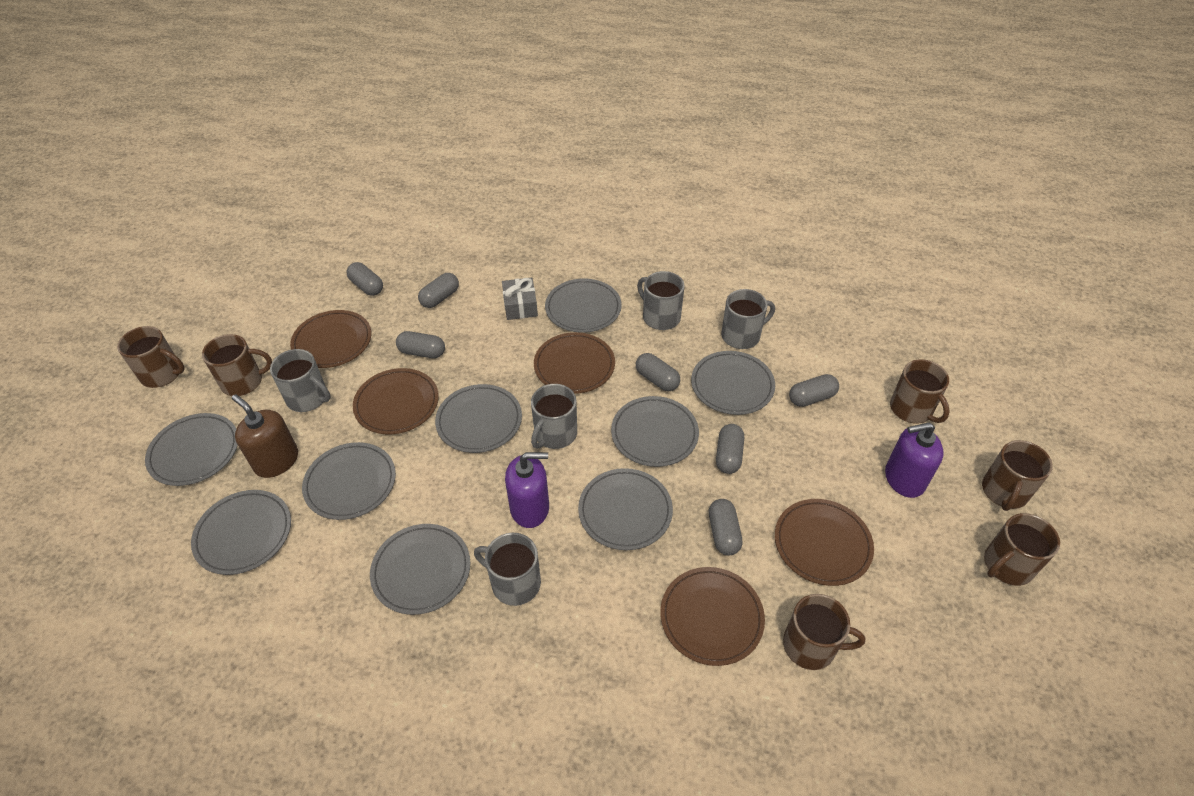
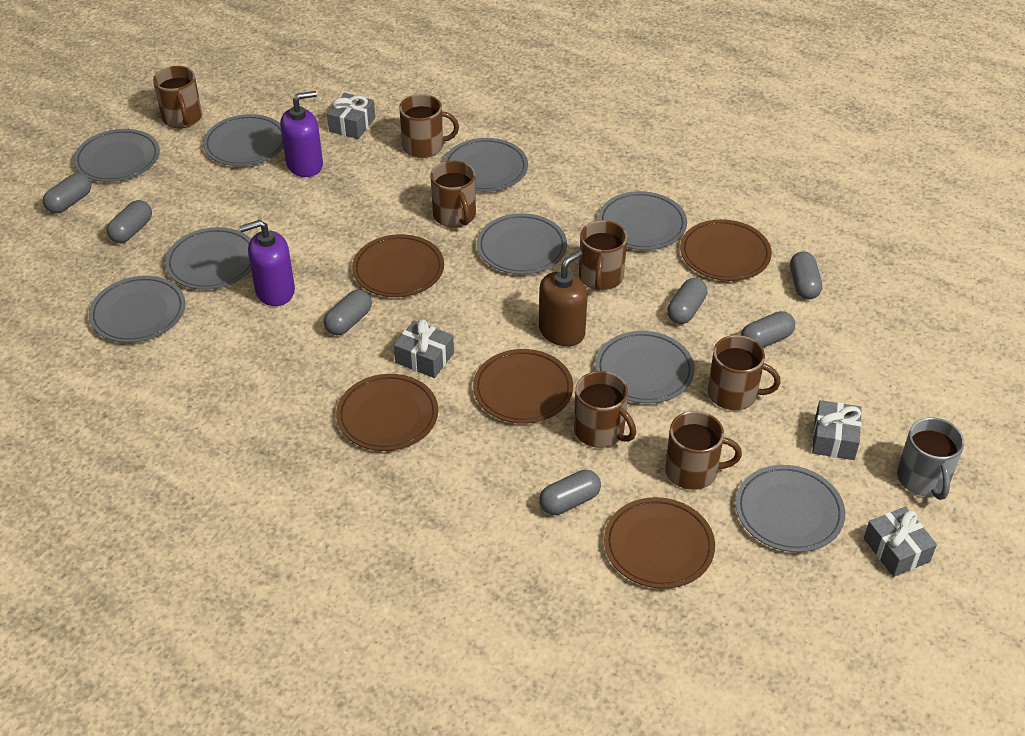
brown mug: [117,326,185,388] [202,334,272,396] [783,594,865,670] [890,359,950,424] [982,440,1053,511] [984,513,1060,586] = 6 -> [153,66,202,128] [399,94,459,158] [431,161,476,228] [574,371,636,448] [579,220,627,290] [665,411,742,490] [708,335,781,410] = 7
grey gift: [502,278,538,320] = 1 -> [327,93,375,139] [394,319,454,378] [812,400,862,460] [864,506,937,577] = 4
grey mug: [270,349,331,412] [474,533,541,606] [531,384,577,449] [637,271,685,330] [721,289,775,349] = 5 -> [897,417,965,500] = 1

